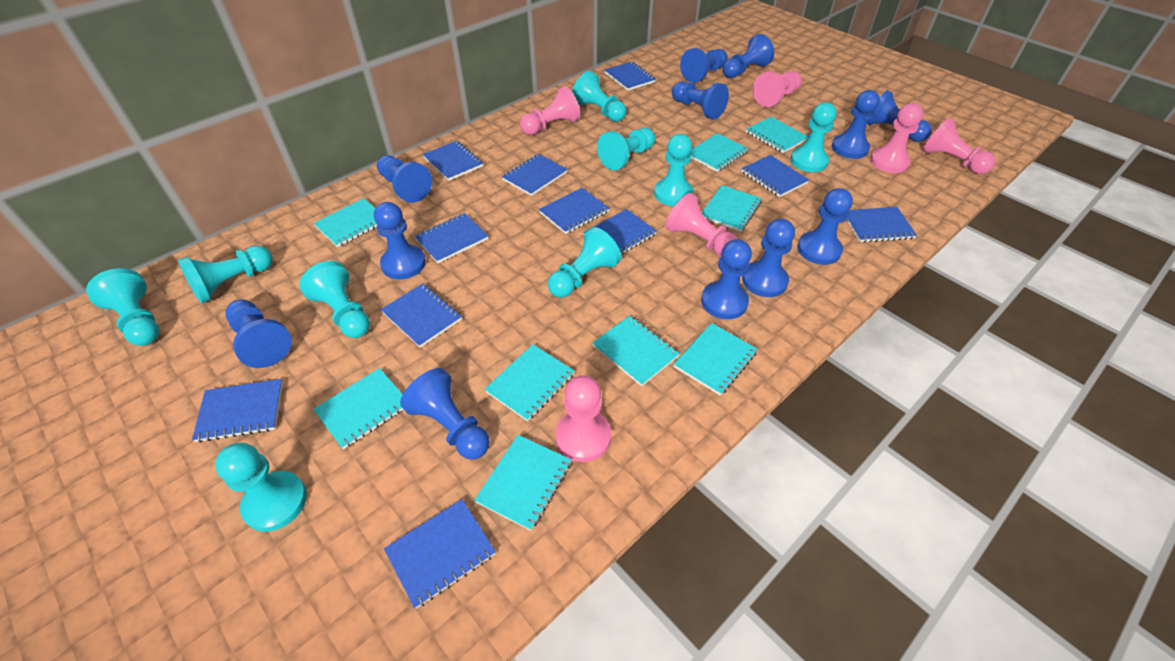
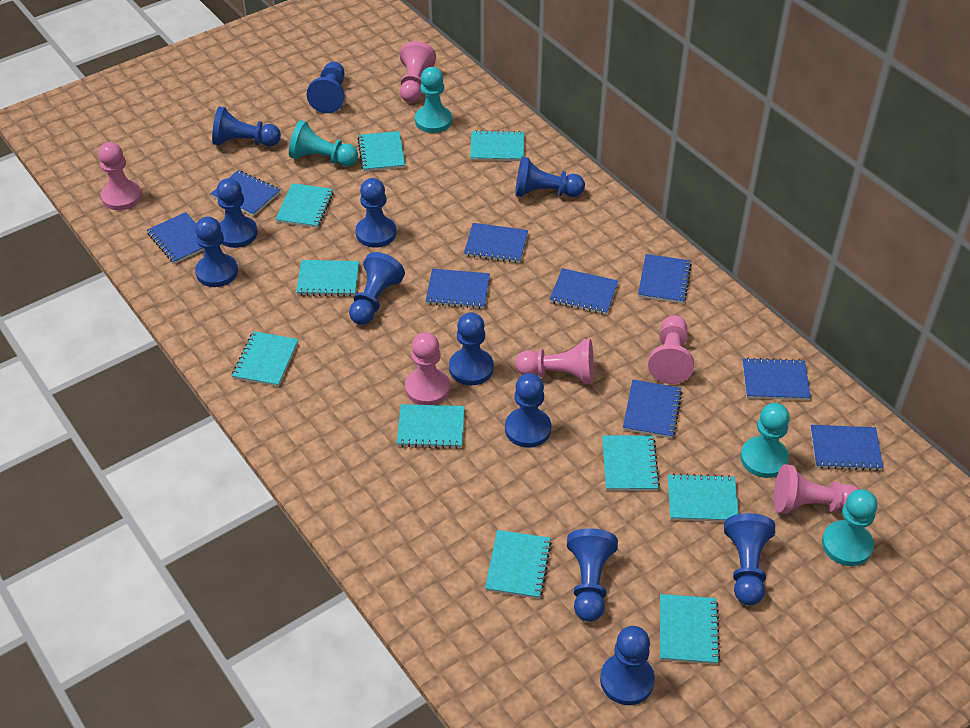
blue notebook: [192,379,283,442] [381,284,462,348] [384,499,496,609] [414,213,489,263] [423,141,483,181] [502,154,568,196] [539,188,610,234] [584,209,657,255] [605,62,656,91] [742,155,809,197] [847,207,917,243] = 11 -> [147,212,204,264] [210,170,280,216] [426,269,490,309] [464,223,528,263] [550,268,618,315] [623,380,682,438] [638,254,692,304] [742,358,811,400] [810,425,883,471] = 9
turquoise notebook: [313,198,377,247] [313,368,404,449] [474,435,571,531] [485,344,575,421] [592,316,680,386] [674,323,758,396] [690,133,749,172] [702,185,762,232] [746,117,809,153] = 9 -> [232,331,298,387] [275,183,334,228] [296,260,359,297] [358,131,405,171] [397,404,465,449] [470,130,524,161] [485,530,552,599] [602,435,660,491] [660,594,720,664] [668,473,739,522] = 10
turquoise pawn: [86,268,159,346] [178,246,273,303] [215,443,307,532] [299,261,370,338] [548,227,621,298] [572,71,627,122] [597,128,655,171] [654,134,694,206] [790,102,837,172] = 9 -> [289,120,358,166] [415,67,452,133] [740,403,790,478] [822,489,878,566] = 4

